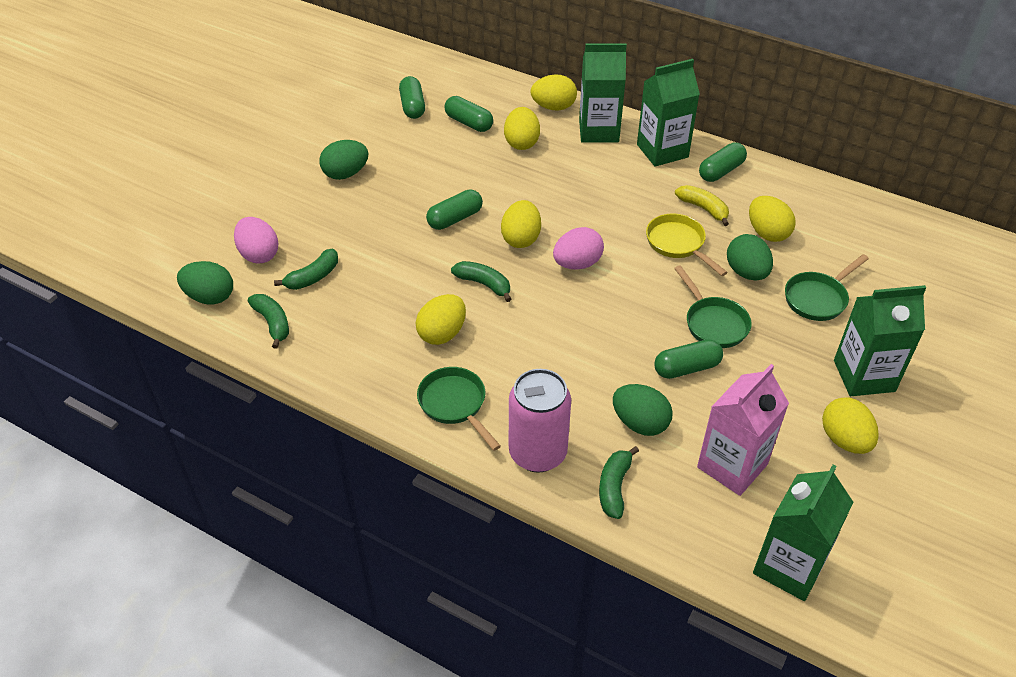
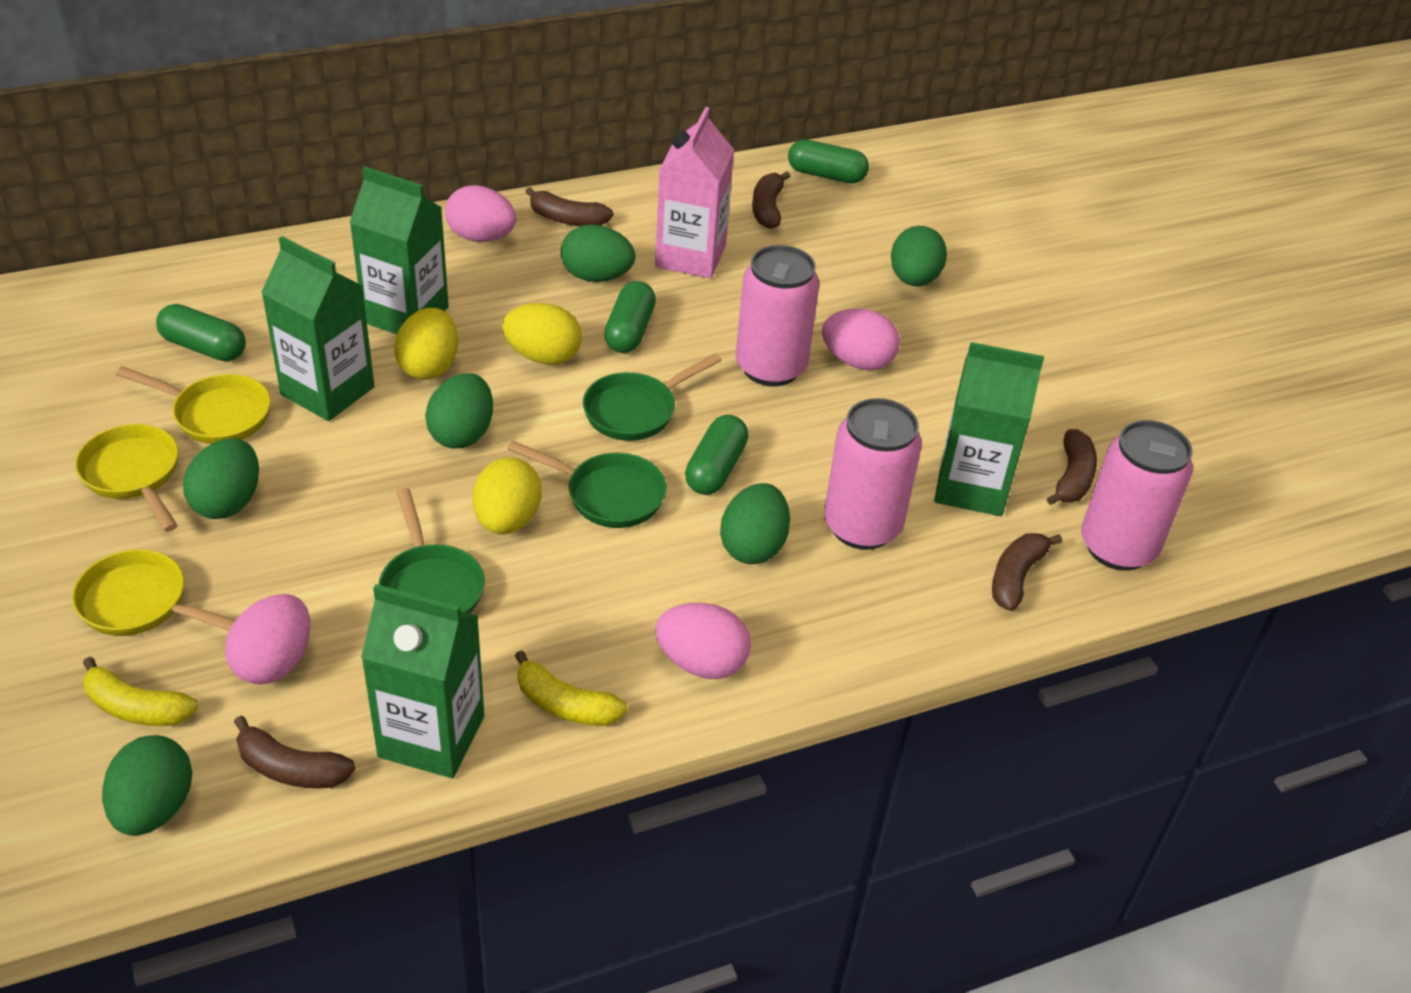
brown banana: none = 0 -> [234,716,355,788] [525,187,614,226] [752,171,790,229] [992,533,1062,611] [1047,429,1097,505] = 5
green banana: [248,294,289,349] [274,249,338,290] [451,261,511,302] [599,446,639,519] = 4 -> none = 0
green capsule: [399,76,425,119] [426,189,483,230] [445,96,493,132] [654,340,723,379] [699,142,747,182] = 5 -> [156,304,246,361] [604,281,656,353] [685,415,748,495] [788,139,869,183] = 4
green egg: [177,261,233,305] [319,140,369,180] [613,384,673,436] [727,234,773,281] = 4 -> [102,735,192,836] [183,438,259,519] [425,373,493,449] [561,224,635,282] [720,483,790,564] [891,226,947,286] = 6
pink can: [509,369,571,473] = 1 -> [736,245,819,386] [824,398,922,550] [1081,420,1193,571] = 3
pink egg: [234,217,278,264] [553,227,604,270] = 2 -> [225,594,310,684] [445,185,516,242] [655,603,751,679] [822,309,900,370] = 4
yellow banana: [675,185,729,226] = 1 -> [83,657,198,726] [515,650,628,726] = 2
yellow egg: [416,294,466,345] [501,200,541,248] [504,107,540,150] [530,75,577,111] [749,196,796,242] [822,397,879,454] = 6 -> [394,308,458,379] [473,457,541,534] [502,303,582,365] = 3
yellow pan: [646,214,728,276] = 1 -> [72,549,236,636] [75,424,179,532] [116,366,271,444] = 3

